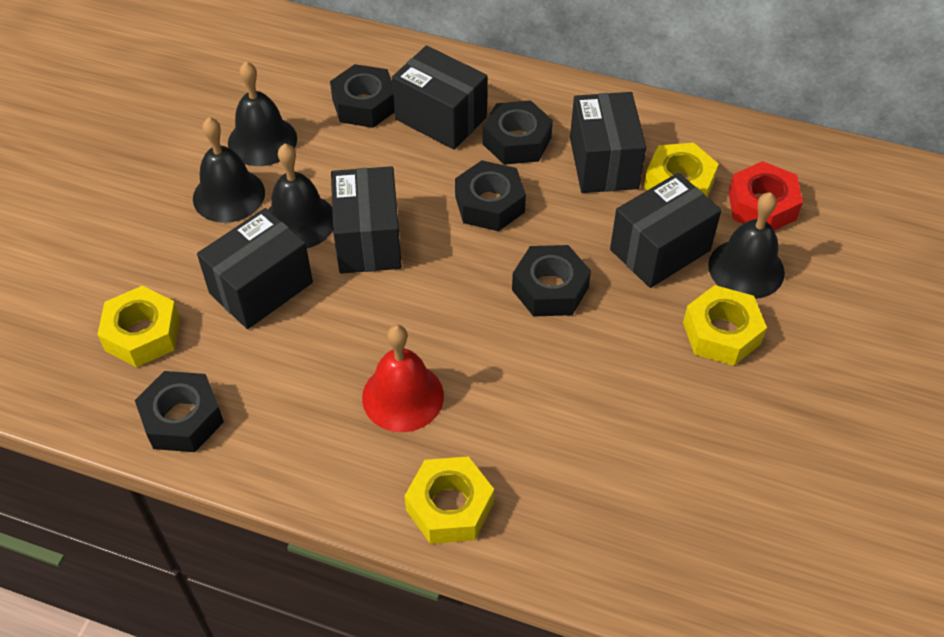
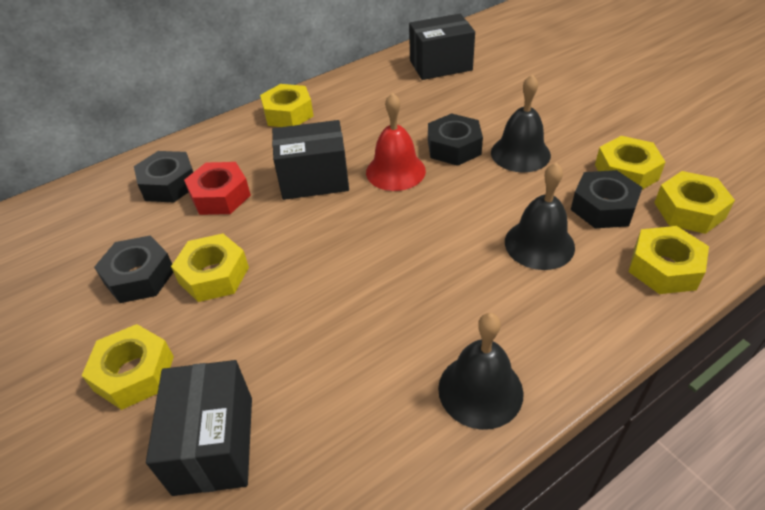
black bell: [193,117,265,223] [228,62,297,166] [268,144,333,248] [708,192,785,299] = 4 -> [438,313,524,430] [491,74,551,173] [505,163,575,270] = 3
black box: [197,208,313,329] [331,166,402,274] [392,46,487,150] [570,92,646,193] [610,172,721,288] = 5 -> [146,360,252,496] [272,120,349,200] [409,14,475,80] = 3
black nut: [135,371,224,452] [330,64,394,128] [455,160,526,231] [482,100,553,165] [512,245,591,317] = 5 -> [94,235,173,303] [134,151,193,202] [428,113,483,166] [571,170,643,228] = 4
yellow nut: [97,286,180,367] [405,456,494,544] [644,143,719,197] [683,285,767,366] = 4 -> [82,324,174,410] [171,234,249,302] [260,84,313,127] [595,136,666,190] [629,226,709,294] [654,171,735,234] = 6

